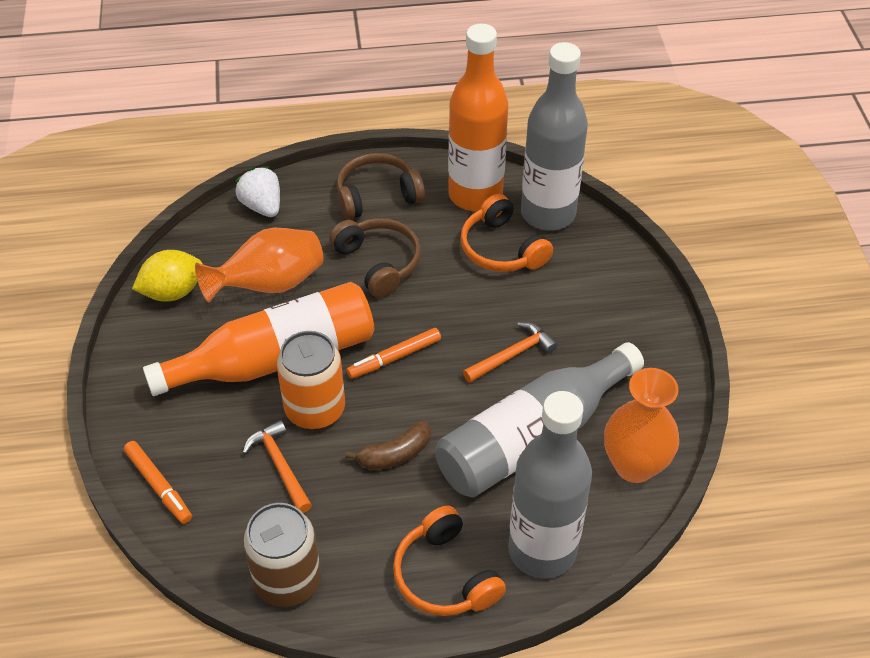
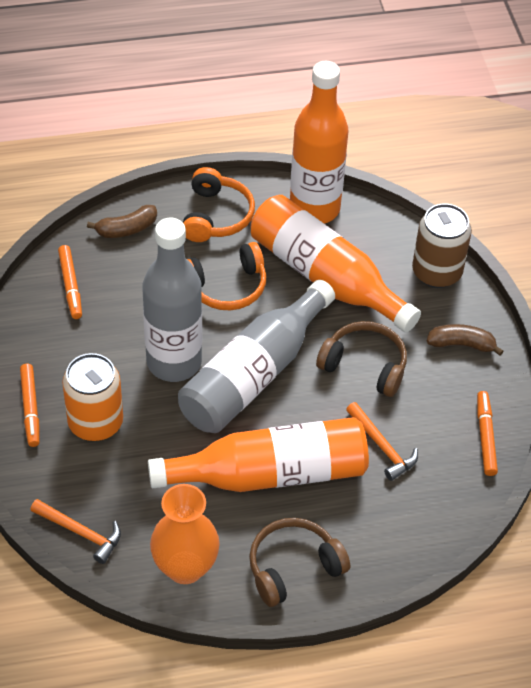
brown banana: [346,421,431,470] = 1 -> [87,205,157,238] [427,324,503,356] = 2
grey bottle: [436,342,644,498] [508,391,592,579] [521,42,588,231] = 3 -> [142,217,202,382] [178,280,335,433] = 2
orange bottle: [143,282,374,396] [448,24,508,211] = 2 -> [148,417,369,492] [251,195,421,332] [290,61,348,224] = 3
orange marker: [124,441,192,524] [346,328,441,379] = 2 -> [20,364,40,447] [58,245,82,319] [477,391,498,476] = 3
orange vase: [195,228,323,302] [604,368,679,483] = 2 -> [150,484,220,584] = 1
white strawberry: [235,167,280,217] = 1 -> none = 0
yellow lemon: [132,250,203,302] = 1 -> none = 0

